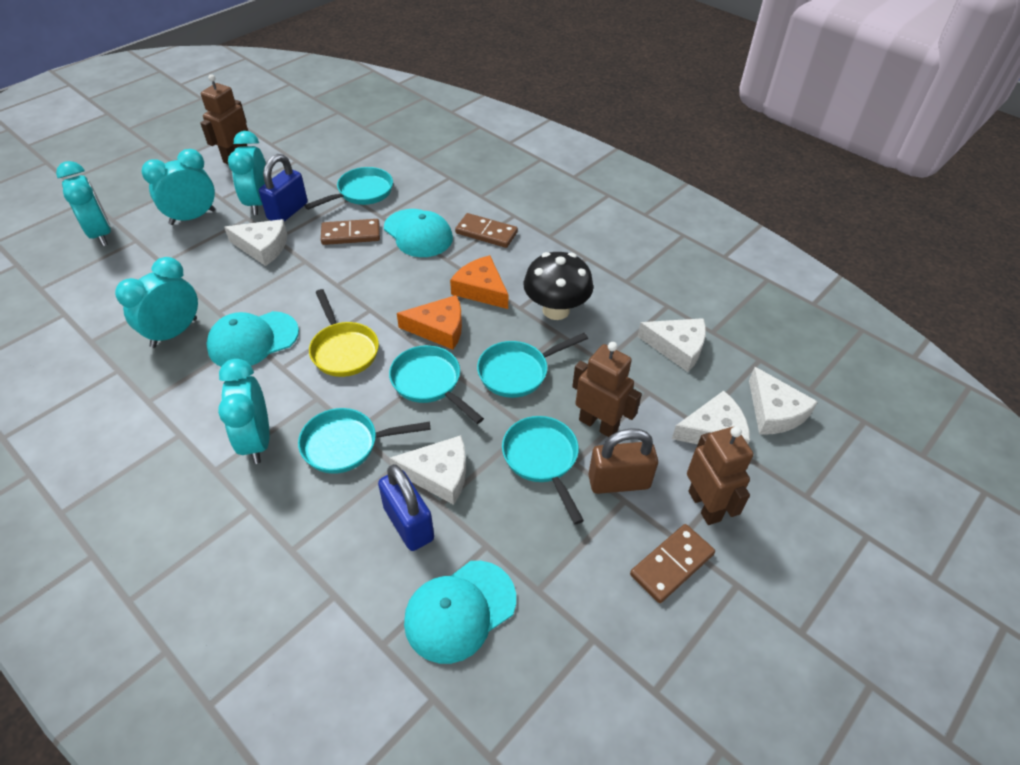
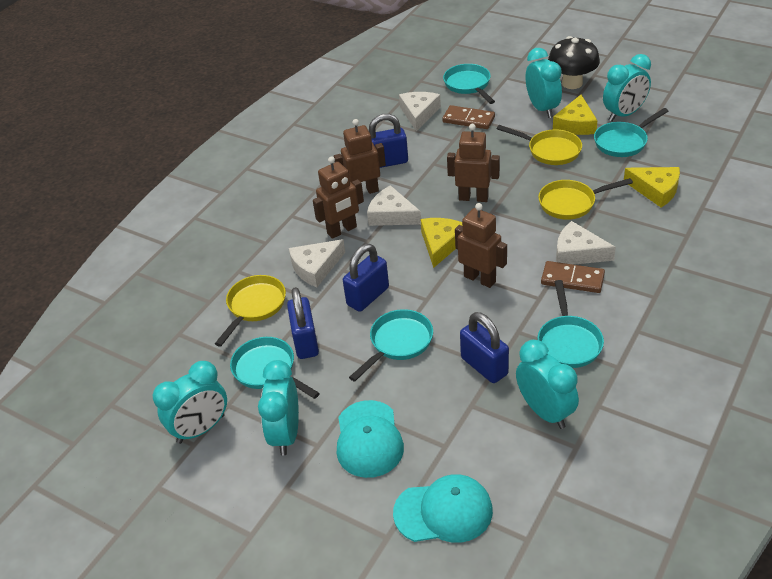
blue padlock: [259,154,308,222] [378,464,434,551] = 2 -> [287,287,319,359] [343,244,389,312] [369,114,408,168] [460,312,509,383] = 4
brown domino: [321,219,380,245] [455,213,518,248] [630,524,715,603] = 3 -> [442,105,495,129] [541,261,605,293] = 2
brown padlock: [588,428,658,494] = 1 -> none = 0
brown robot: [200,74,248,165] [572,342,642,437] [687,427,753,525] = 3 -> [313,156,364,239] [334,119,386,194] [447,124,500,202] [455,203,507,288] = 4
orange cheese: [397,295,462,350] [450,255,508,309] = 2 -> none = 0
turquoise cap: [206,311,299,366] [384,209,453,257] [404,561,516,664] = 3 -> [337,400,404,478] [393,474,493,543] = 2
white cheese: [224,219,287,266] [389,435,466,505] [638,318,706,372] [672,391,750,444] [749,367,818,435] = 5 -> [289,239,345,287] [367,185,421,226] [399,92,441,131] [556,221,616,265] = 4
yellow cheese: none = 0 -> [421,218,462,268] [553,95,598,135] [624,167,680,208] = 3
yellow pan: [309,289,379,377] = 1 -> [215,275,286,347] [497,125,582,165] [538,178,633,220] = 3

